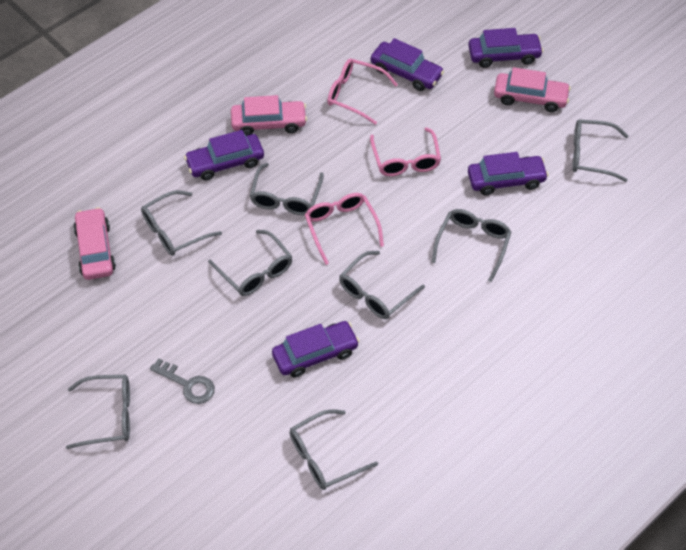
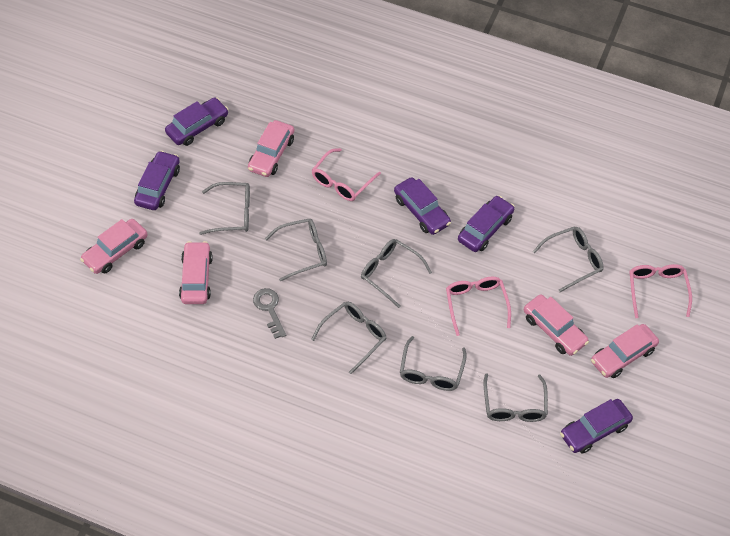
grey glasses: [66,375,130,449] [141,190,222,256] [208,230,293,296] [250,163,323,215] [290,409,378,490] [339,251,425,319] [431,209,511,282] [572,119,629,182] = 8 -> [199,182,250,235] [265,219,327,282] [311,302,386,374] [361,239,432,308] [400,336,467,391] [484,373,548,422] [533,227,603,292] = 7
pink car: [73,207,116,280] [231,95,307,136] [494,67,571,112] = 3 -> [80,219,148,274] [179,241,213,304] [248,120,294,177] [524,294,589,356] [591,324,659,378] = 5

